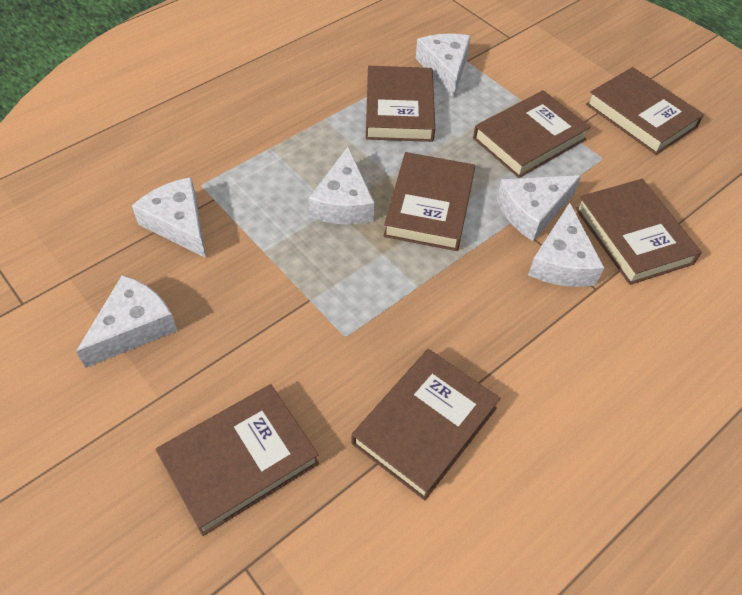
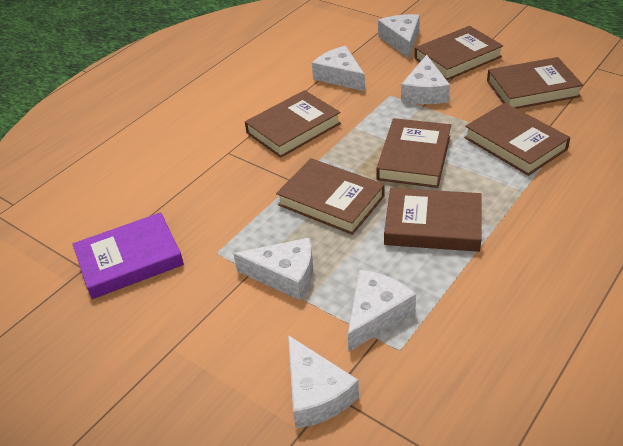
purple book: none = 0 -> [73,212,184,299] = 1

